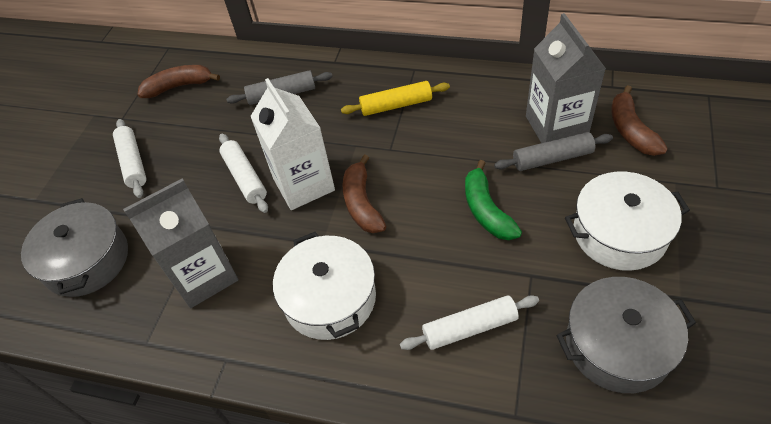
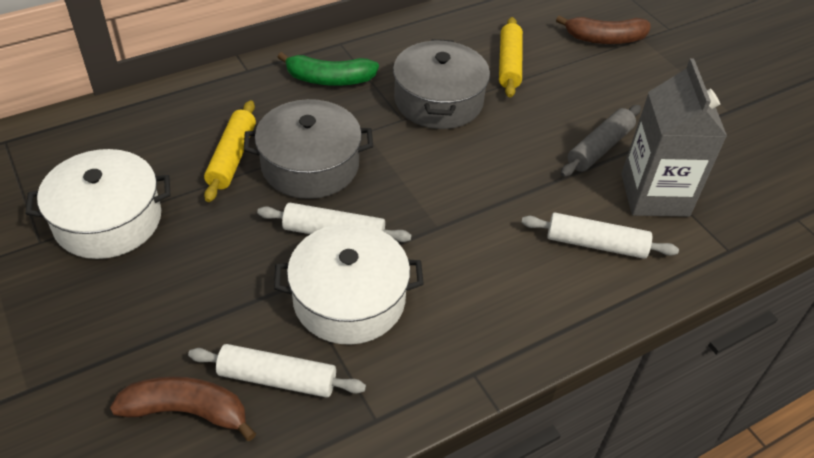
brown banana: [138,65,220,98] [343,154,386,233] [611,85,668,156] = 3 -> [110,376,256,441] [556,15,651,44] = 2
grey carton: [123,179,238,308] [526,13,606,143] = 2 -> [621,58,727,217] = 1
grey rolling pin: [227,70,333,105] [494,132,613,171] = 2 -> [560,105,641,177] = 1
white carton: [250,78,335,210] = 1 -> none = 0
yellow rolling pin: [341,81,450,116] = 1 -> [204,100,256,202] [499,17,523,98] = 2

